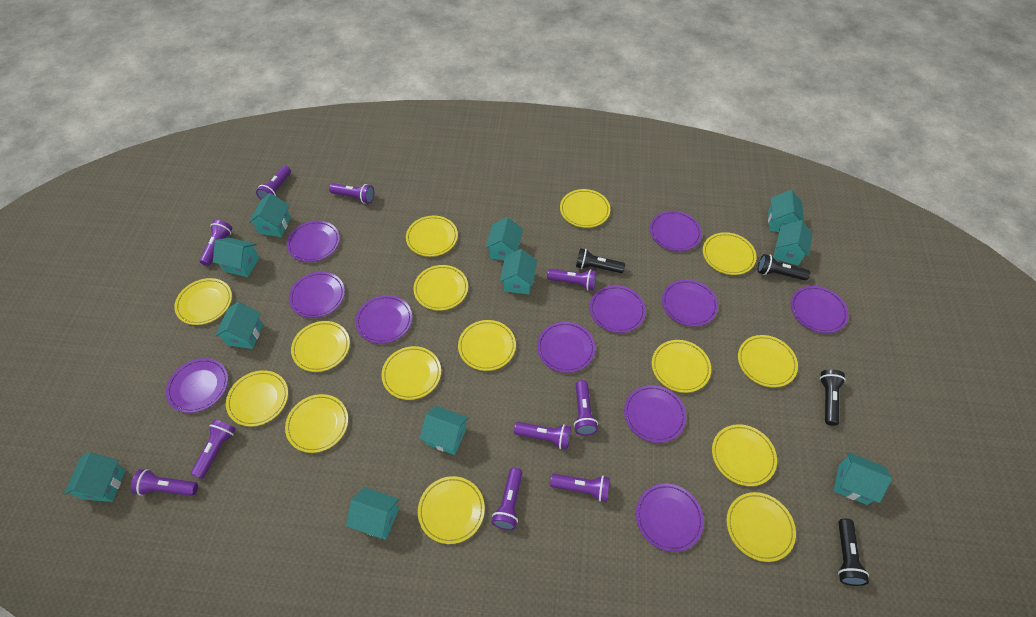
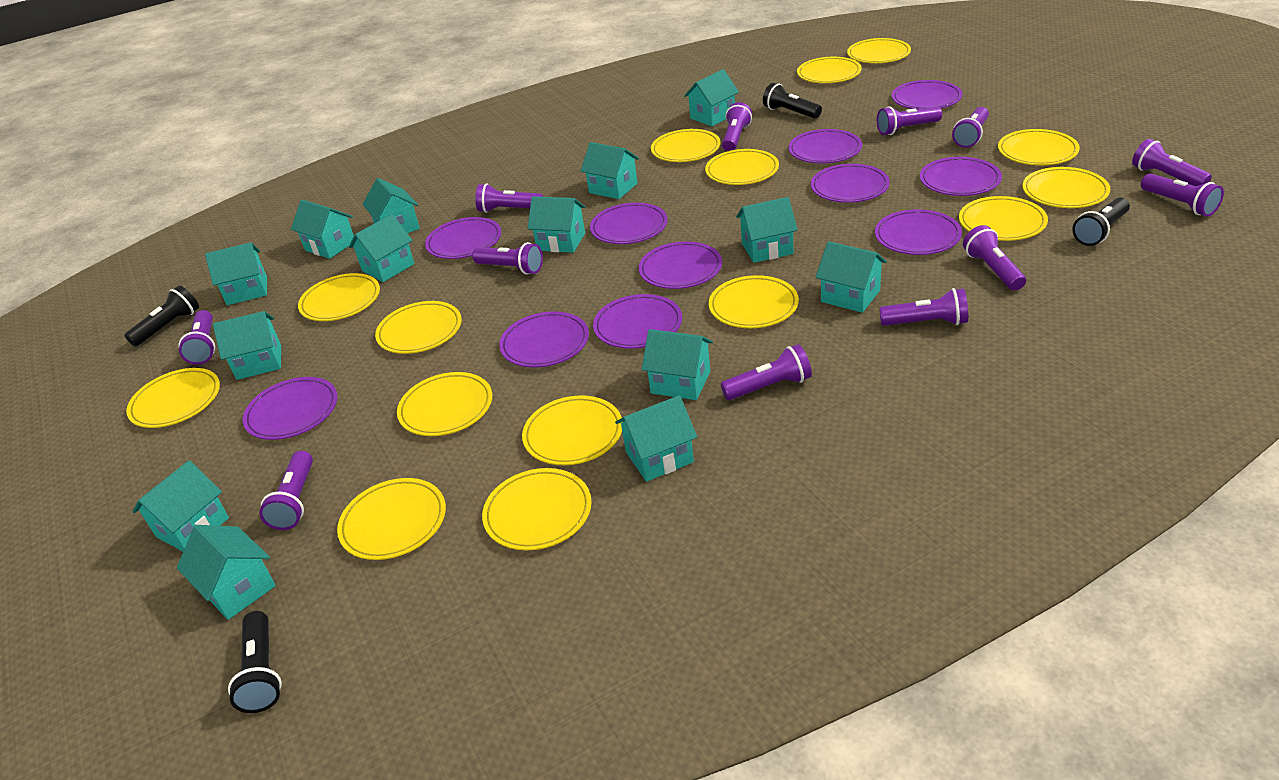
purple flashlight: [131,469,198,496] [191,420,236,479] [200,220,232,266] [256,166,291,200] [329,183,374,204] [492,468,522,530] [514,422,571,449] [547,269,597,290] [550,474,610,502] [574,380,598,436] = 10 -> [179,310,215,365] [259,451,313,530] [472,242,543,275] [475,183,543,213] [721,344,812,400] [722,102,752,151] [877,106,942,135] [879,288,968,326] [952,107,989,148] [963,225,1026,291] [1132,139,1212,186] [1141,173,1224,216] = 12
turquoise house: [64,452,125,502] [213,238,259,277] [215,302,263,349] [248,193,291,237] [346,487,399,540] [420,406,468,455] [486,217,523,260] [500,249,537,294] [768,190,804,232] [773,220,813,266] [834,452,892,505] = 11 -> [132,461,229,551] [177,525,276,620] [205,242,267,305] [213,311,281,380] [291,200,354,259] [349,214,415,282] [362,178,420,233] [528,196,585,253] [581,142,639,199] [615,395,697,482] [641,329,713,400] [684,69,739,126] [736,197,798,263] [816,241,887,313] = 14

